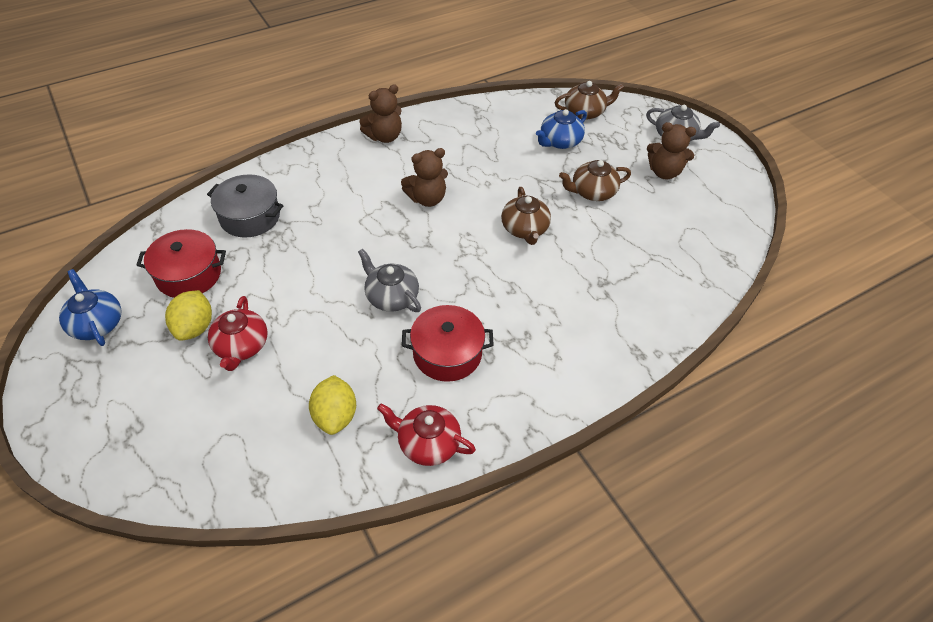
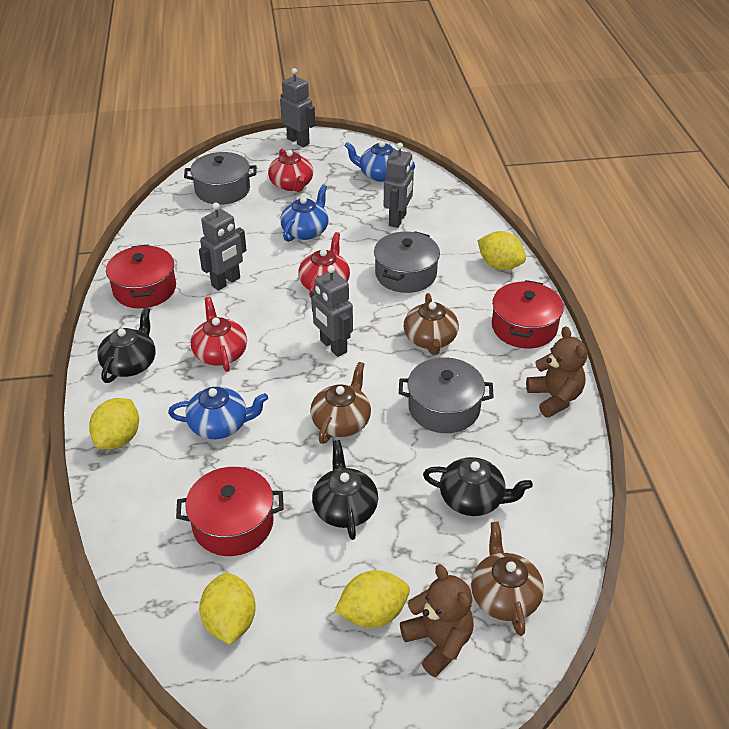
black teapot: none = 0 -> [97,307,156,383] [312,440,378,540] [423,457,533,516] = 3
blue teapot: [59,269,121,346] [536,109,587,149] = 2 -> [168,387,268,439] [280,185,329,242] [344,141,415,182] = 3
brown teddy bear: [360,84,402,143] [401,148,448,207] [647,122,696,179] = 3 -> [400,565,474,677] [526,326,587,418] = 2
grey pot: [207,174,283,238] = 1 -> [184,152,256,205] [374,231,440,293] [399,357,494,433] = 3
grey robot: none = 0 -> [199,202,247,291] [280,68,315,147] [311,265,353,357] [384,143,414,228] = 4
grey teapot: [358,249,421,312] [646,105,720,141] = 2 -> none = 0
red pot: [136,229,226,298] [402,305,494,382] = 2 -> [106,245,176,309] [176,467,284,556] [492,280,564,348] = 3
red teapot: [208,296,267,371] [377,403,476,466] = 2 -> [191,297,247,372] [268,149,313,192] [298,232,350,298] = 3
yellow lemon: [165,290,212,341] [309,375,356,435] = 2 -> [89,398,139,449] [199,573,256,645] [334,570,410,628] [477,231,526,270] = 4

